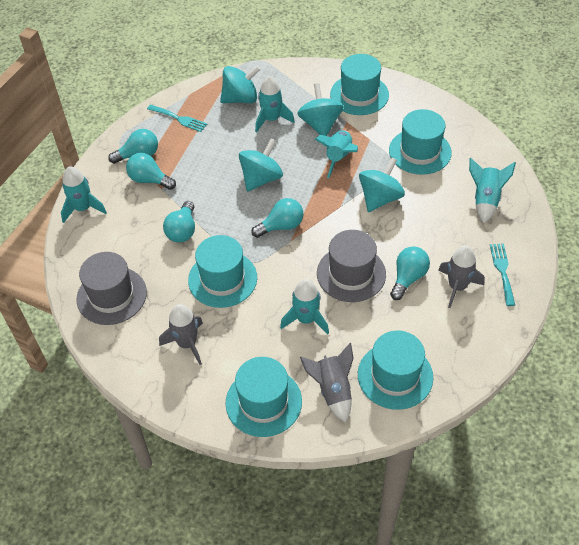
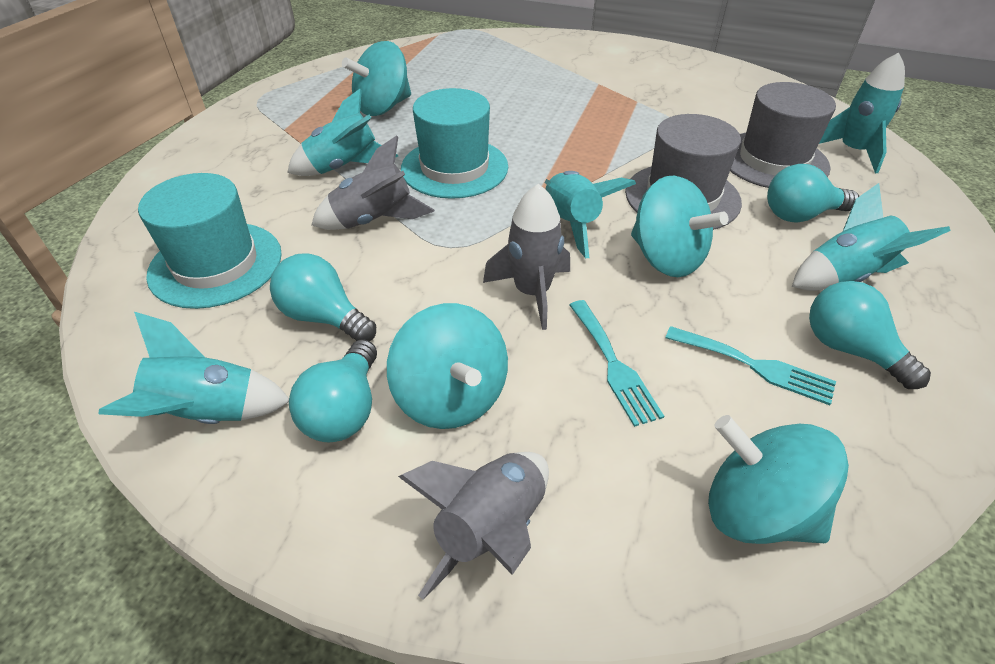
turquoise hat: [188,235,257,308] [225,357,302,437] [330,54,389,115] [358,331,433,410] [389,109,452,175] = 5 -> [138,173,282,309] [401,88,508,199] = 2
turquoise light bulb: [108,129,158,164] [126,153,176,190] [163,201,195,242] [251,198,304,238] [390,246,430,300] = 5 -> [270,253,376,341] [289,340,377,443] [767,164,859,223] [809,281,931,389] = 4

